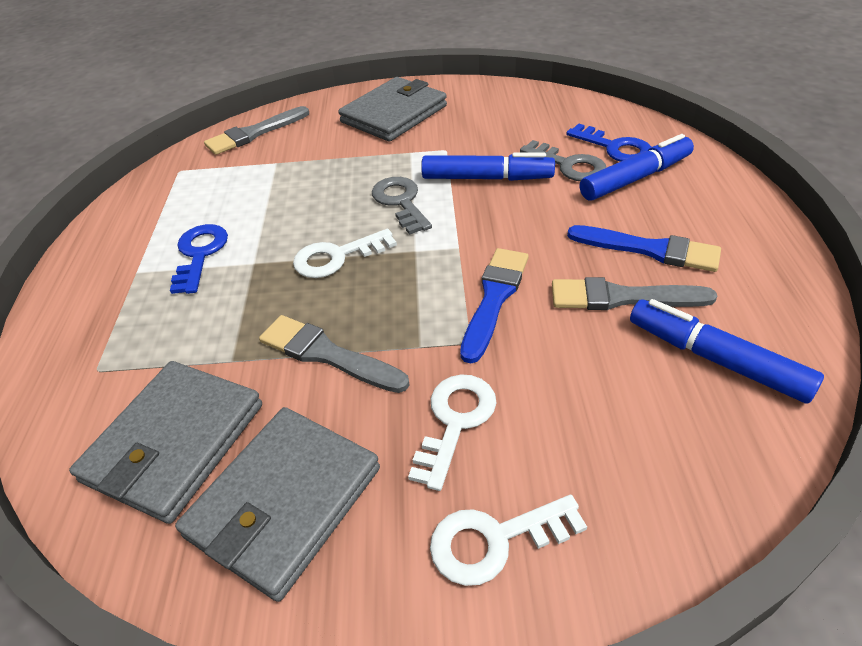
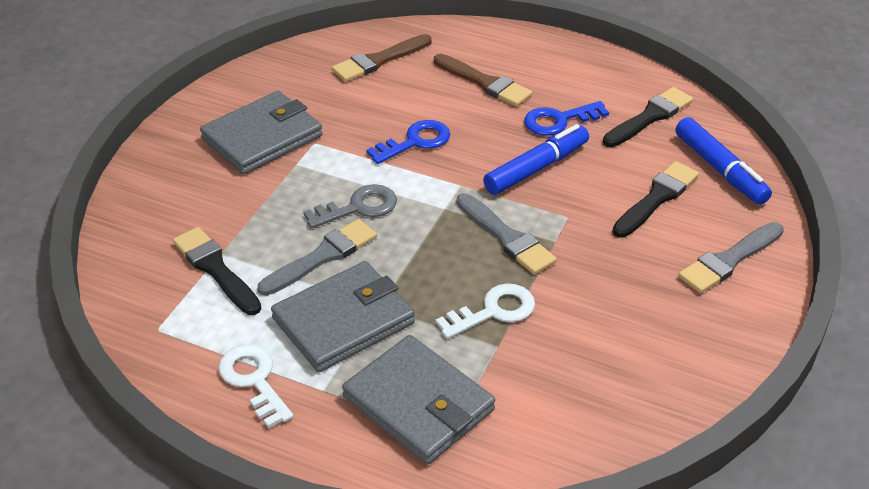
black brush: none = 0 -> [173,227,261,315] [603,87,693,147] [612,161,699,238] = 3
blue brush: [460,248,529,363] [567,225,721,272] = 2 -> none = 0
blue marker: [421,152,555,181] [580,134,694,201] [630,299,824,404] = 3 -> [483,124,589,195] [675,117,772,205] = 2
brown brush: none = 0 -> [332,34,432,82] [434,54,532,106] = 2
grey key: [372,177,432,235] [520,140,606,181] = 2 -> [303,184,397,228] = 1
white key: [293,229,397,278] [408,374,496,491] [430,495,587,586] = 3 -> [218,344,293,428] [435,283,535,339] = 2

